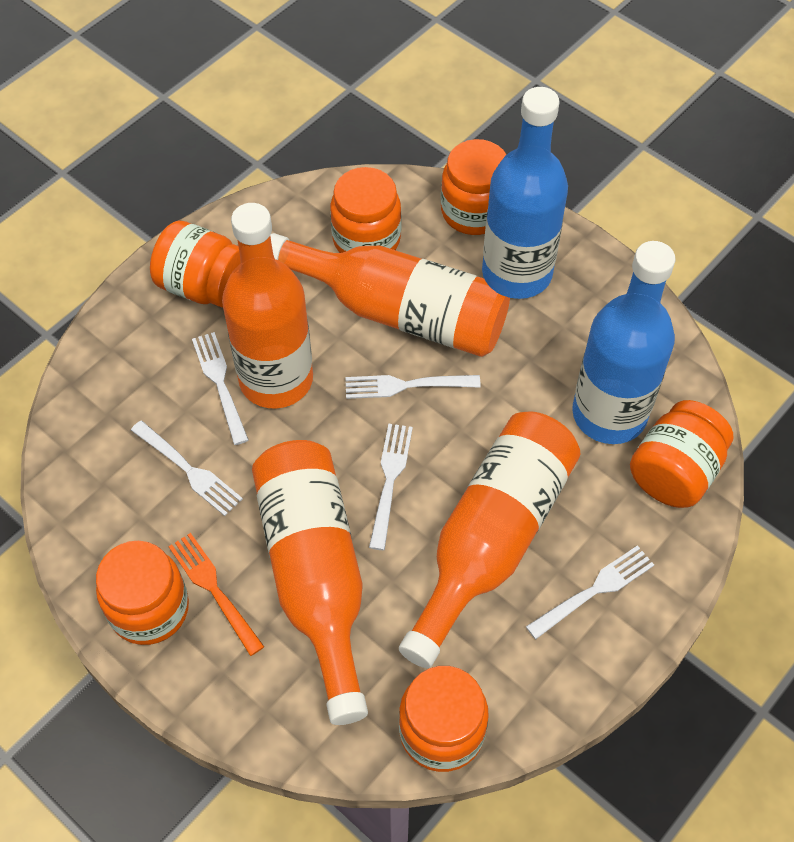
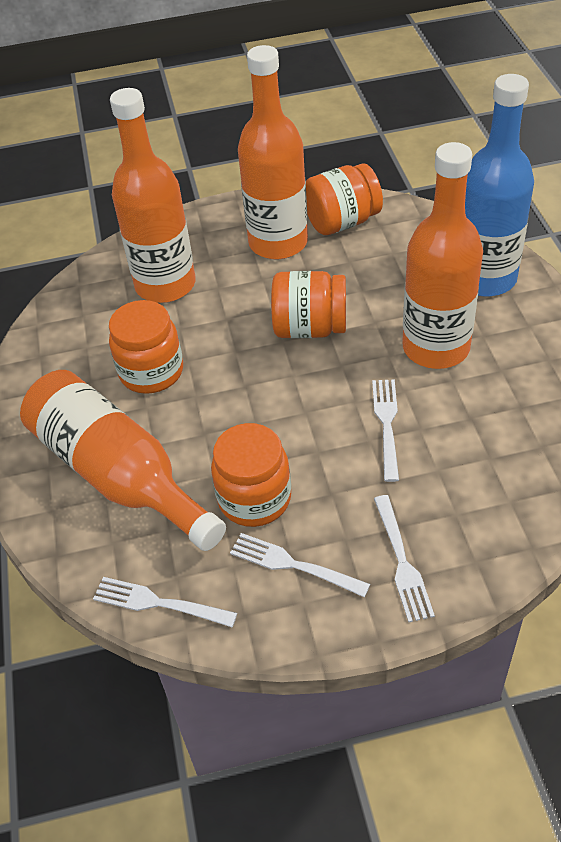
blue bottle: [482,87,568,299] [572,241,676,444] = 2 -> [465,74,534,296] = 1
orange fork: [168,533,264,656] = 1 -> none = 0
orange jar: [96,541,189,645] [150,221,240,308] [330,167,401,253] [399,666,489,772] [441,139,507,235] [630,400,733,508] = 6 -> [109,300,183,394] [211,423,291,527] [271,271,346,338] [306,164,383,235] = 4
white fork: [131,420,243,516] [192,332,249,445] [345,375,481,399] [369,423,413,550] [526,545,654,639] = 5 -> [93,577,237,627] [230,533,370,597] [372,379,399,482] [374,495,435,622] = 4

